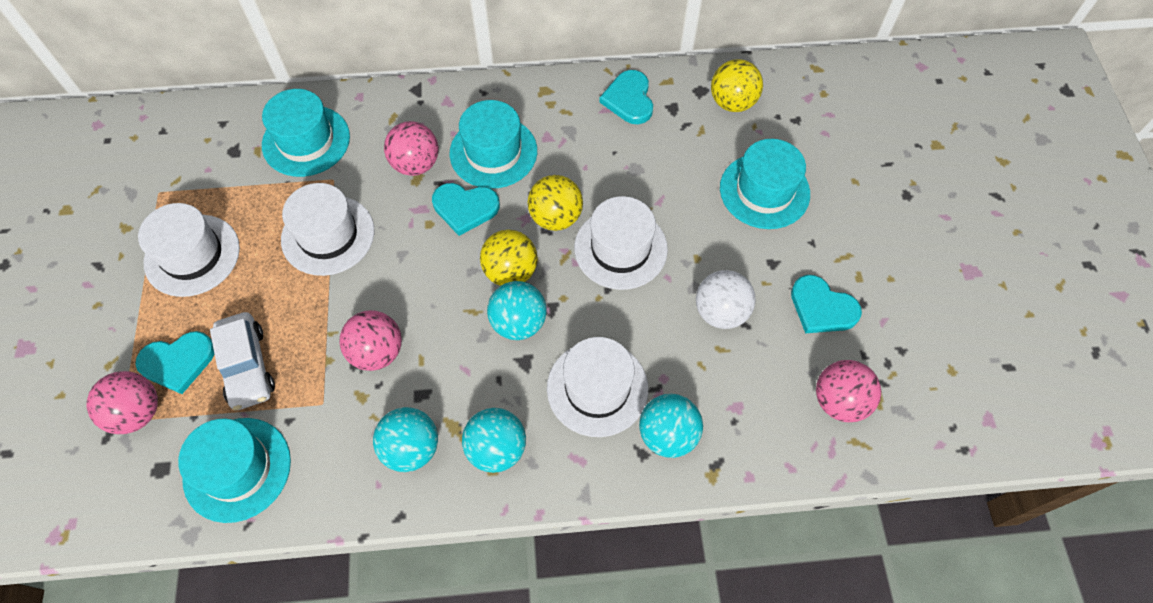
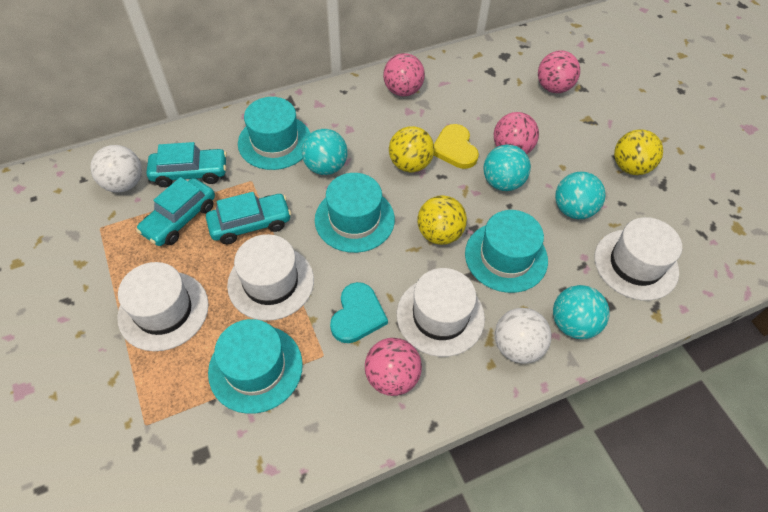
turquoise car: none = 0 -> [136,177,215,246] [147,142,227,187] [206,192,291,244] = 3
turquoise heart: [136,331,214,394] [432,183,500,236] [599,70,653,124] [791,275,862,333] = 4 -> [330,282,388,343] = 1
white ball: [696,270,756,329] = 1 -> [90,145,142,193] [495,308,551,364] = 2
white car: [210,312,275,410] = 1 -> none = 0
yellow heart: none = 0 -> [434,124,479,169] = 1

